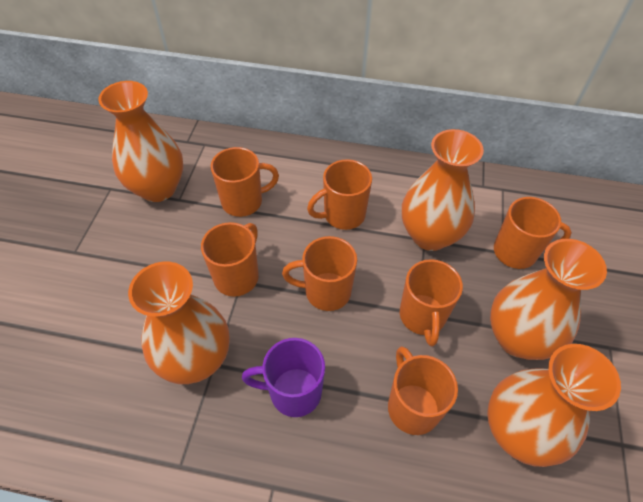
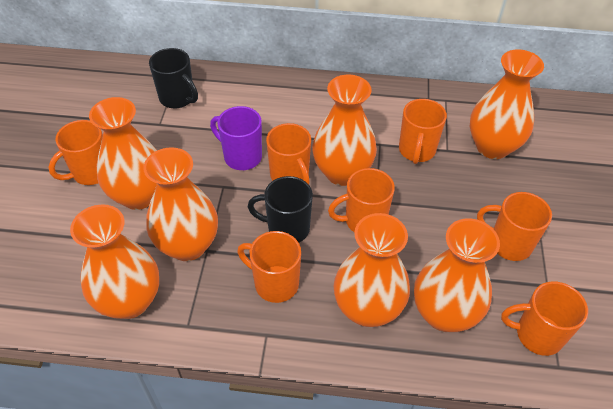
black mug: none = 0 -> [149,48,198,109] [248,176,313,243] = 2
orange vase: [98,81,183,202] [128,262,229,384] [402,129,484,251] [487,344,621,467] [490,239,607,360] = 5 -> [70,204,159,319] [89,97,157,210] [144,147,218,261] [312,75,377,186] [334,213,410,327] [414,218,500,332] [470,50,544,159] = 7

